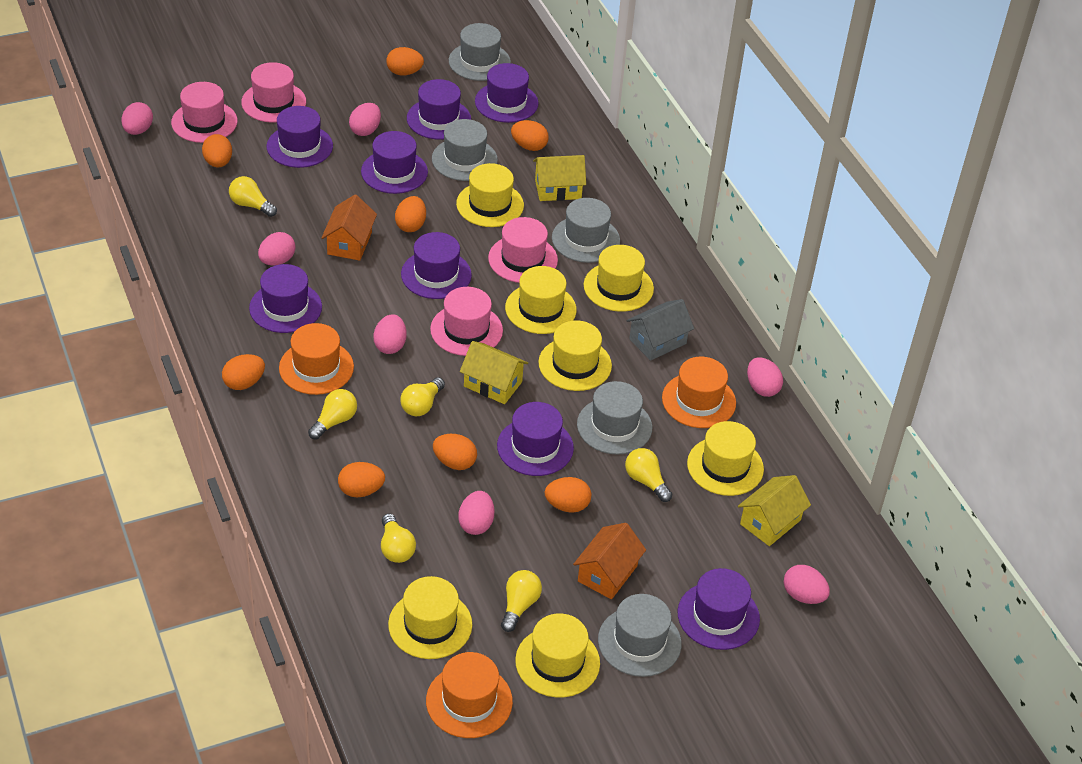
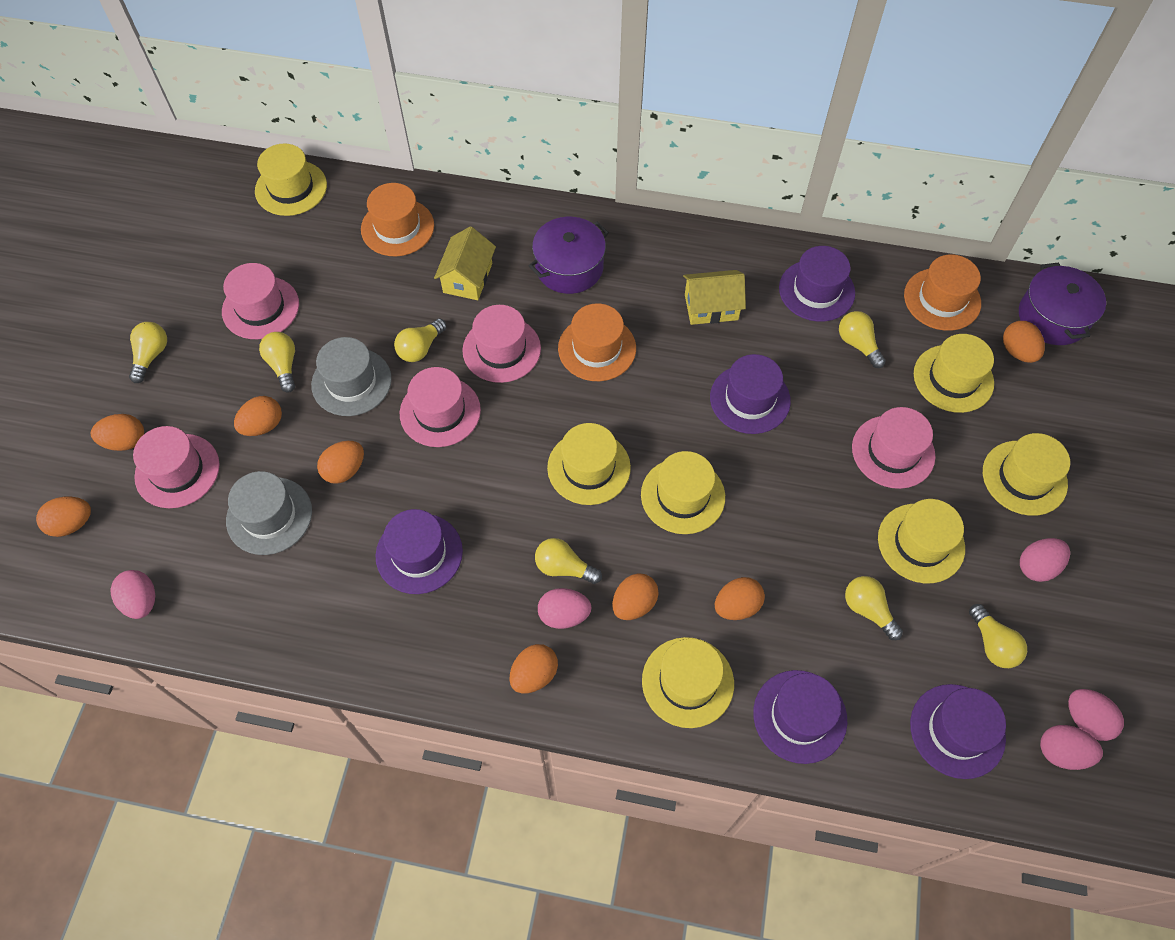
grey hat: [432,119,498,181] [449,23,511,81] [552,198,620,263] [577,381,652,455] [598,594,682,677] = 5 -> [226,471,312,555] [311,337,392,416] = 2
grey house: [627,299,694,361] = 1 -> none = 0
orange house: [321,195,377,261] [573,523,646,599] = 2 -> none = 0
pink egg: [122,102,153,135] [258,232,295,266] [349,103,381,136] [373,314,406,354] [458,491,494,535] [747,357,783,397] [784,565,830,604] = 7 -> [111,570,155,619] [538,588,592,629] [1020,538,1070,582] [1040,725,1103,770] [1068,689,1124,741] = 5
pink hat: [171,82,238,143] [241,62,306,123] [430,287,503,356] [488,217,558,283] = 4 -> [133,426,220,508] [222,263,299,339] [400,367,481,447] [462,305,541,383] [852,407,936,489] = 5
purple hat: [249,264,322,333] [267,106,333,168] [361,131,428,194] [401,232,472,299] [407,79,471,140] [475,63,539,123] [497,402,574,476] [678,568,760,650] = 8 -> [375,509,463,594] [710,354,791,434] [753,670,847,764] [779,246,855,322] [910,684,1006,779] = 5
purple pot: none = 0 -> [529,217,609,294] [1019,263,1106,345] = 2
yellow house: [460,341,528,404] [533,155,586,201] [738,475,811,546] = 3 -> [434,226,496,300] [683,270,746,325] = 2
yellow light bulb: [229,176,277,217] [308,389,357,440] [381,514,416,563] [400,377,445,416] [501,570,542,632] [625,448,673,502] = 6 -> [129,322,167,383] [259,332,295,393] [394,318,447,362] [535,538,602,584] [839,311,886,368] [845,576,903,640] [969,604,1027,668] = 7

